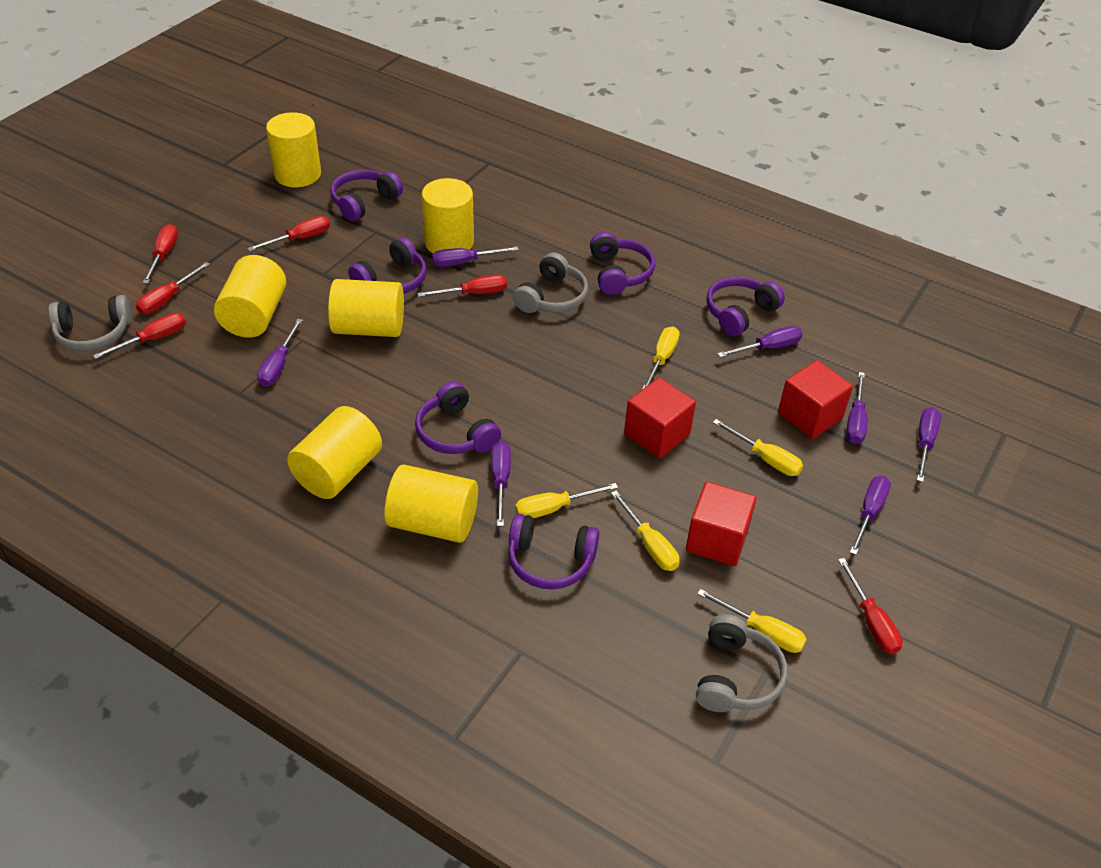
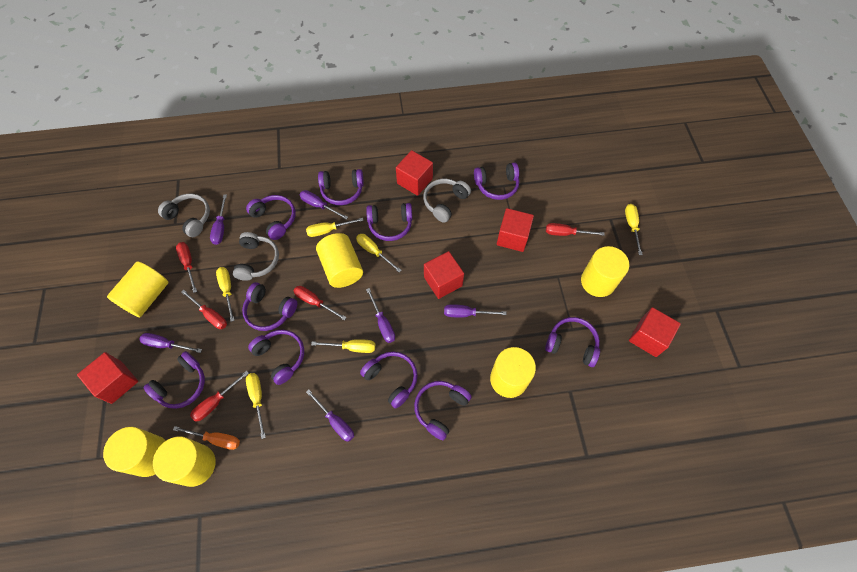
orange screwdriver: none = 0 -> [173,426,240,450] = 1
purple headphones: [330,169,403,222] [348,237,427,294] [415,381,501,454] [508,514,599,589] [590,232,655,295] [706,276,785,336] = 6 -> [144,351,205,409] [242,282,297,331] [246,195,296,240] [248,330,304,385] [318,169,364,205] [360,352,418,409] [366,203,412,241] [414,381,472,440] [474,163,519,200] [545,317,600,367] = 10
purple screwdriver: [257,319,303,387] [432,246,519,267] [491,441,511,526] [717,326,803,357] [846,372,867,444] [850,476,891,555] [917,407,941,482] = 7 -> [139,333,202,353] [210,195,227,245] [300,190,348,219] [306,390,354,442] [366,288,395,343] [444,304,506,317] = 6
red cube: [624,377,696,458] [686,482,756,566] [778,360,853,439] = 3 -> [77,352,138,404] [396,150,433,196] [424,251,464,299] [497,208,534,252] [629,307,681,357] = 5
red screwdriver: [93,313,186,359] [136,262,210,314] [143,224,178,284] [248,216,330,251] [417,274,507,297] [838,558,902,654] = 6 -> [176,242,197,293] [181,290,227,329] [190,371,249,422] [294,286,347,320] [546,223,605,236] = 5
yellow screwdriver: [515,483,618,518] [611,491,679,571] [642,326,680,389] [697,589,807,653] [713,419,803,476] = 5 -> [216,267,235,322] [246,373,266,439] [306,218,364,237] [311,339,375,353] [356,234,402,272] [625,204,643,255] = 6

